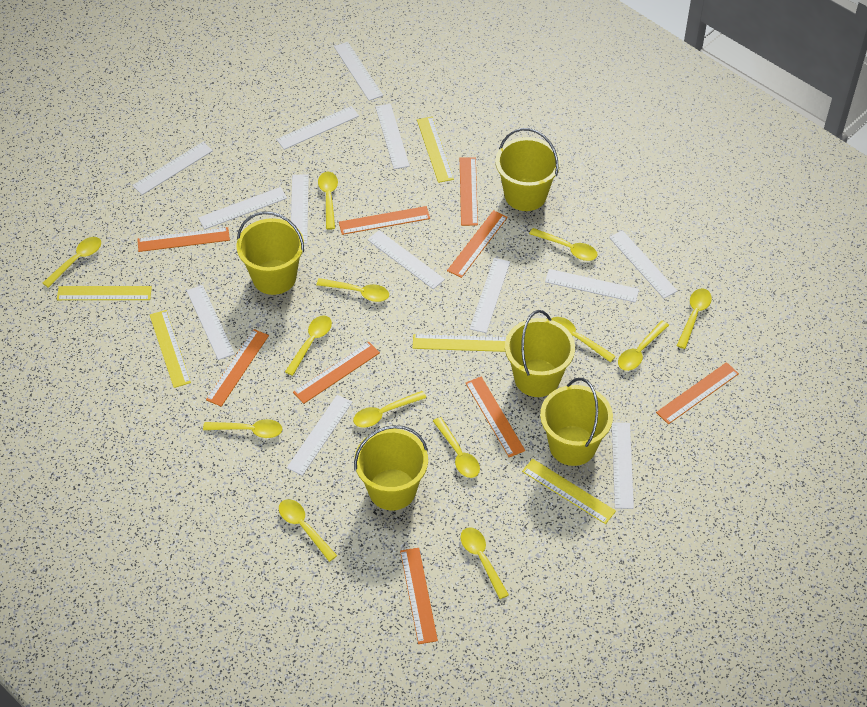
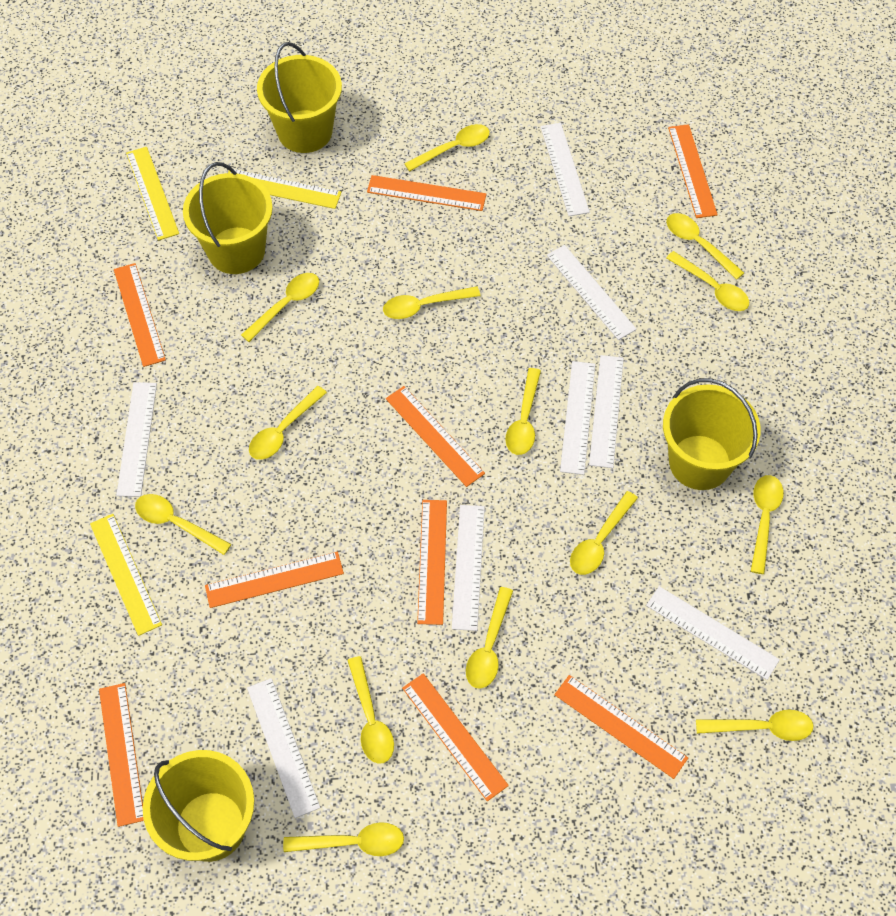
white ruler: [132,142,213,195] [186,285,235,360] [198,187,287,229] [276,106,359,150] [287,395,352,476] [291,174,309,244] [334,42,383,101] [367,230,445,289] [375,104,410,169] [470,258,510,333] [545,269,639,303] [609,230,677,299] [612,422,634,509] = 13 -> [116,382,157,497] [247,678,320,818] [452,505,485,631] [540,123,590,216] [547,245,637,340] [560,361,595,475] [589,355,624,468] [646,586,780,680] = 8
yellow bucket: [237,211,304,295] [354,425,428,510] [495,128,560,211] [505,310,575,397] [540,378,613,466] = 5 -> [143,750,254,862] [183,162,273,274] [257,42,342,153] [663,378,761,490] = 4
yellow ruler: [57,286,152,300] [150,310,191,388] [413,334,506,352] [417,117,454,183] [522,459,616,524] = 5 -> [90,514,162,636] [126,147,179,241] [228,169,342,209] = 3
yellow spoon: [43,237,101,288] [203,419,282,438] [279,499,337,562] [285,315,332,376] [316,278,389,302] [318,171,338,230] [353,391,426,428] [433,417,480,478] [460,527,509,599] [529,228,597,261] [551,317,616,363] [618,320,669,371] [676,288,712,349] = 13 -> [135,494,231,555] [241,273,319,342] [249,386,327,460] [283,822,404,856] [347,656,394,764] [383,286,480,319] [404,124,490,171] [466,587,513,689] [505,368,541,455] [570,491,638,575] [666,213,744,280] [666,251,749,311] [696,710,814,741] [751,475,784,574] = 14

